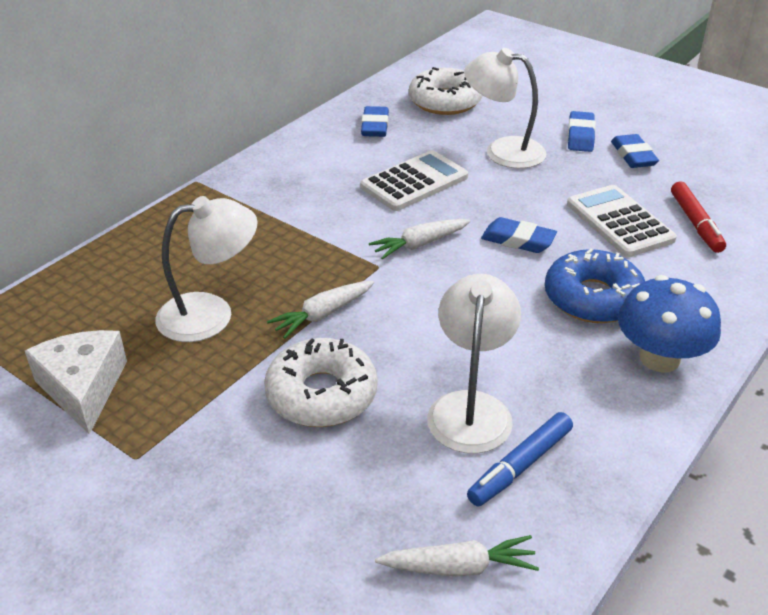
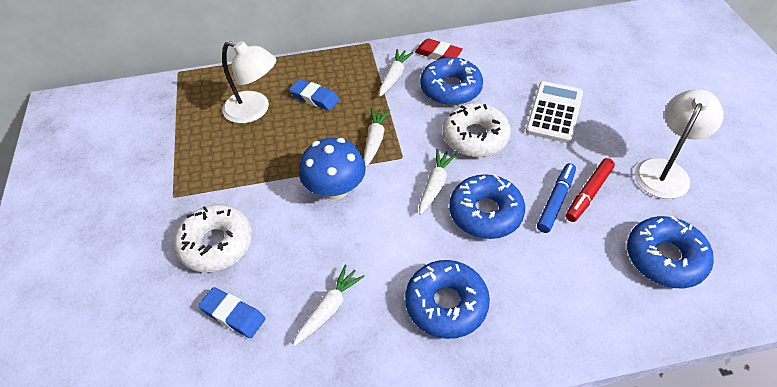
blue donut: [545,249,645,323] = 1 -> [405,260,490,339] [420,57,483,105] [449,174,525,239] [627,216,714,288] = 4
blue eraser: [361,106,389,137] [481,217,557,253] [567,111,596,152] [611,134,659,168] = 4 -> [198,287,265,338] [289,79,339,111] = 2
red eraser: none = 0 -> [415,38,463,60] = 1
white calculator: [360,150,468,211] [567,185,677,257] = 2 -> [526,81,583,143] = 1
white carrot: [267,281,374,339] [369,219,471,259] [375,535,539,577] = 3 -> [293,265,365,346] [363,108,390,167] [379,49,414,97] [419,149,457,215] = 4
white cheese: [25,330,127,435] = 1 -> none = 0
white lamp: [155,196,258,342] [427,274,521,453] [464,48,546,169] = 3 -> [222,41,276,123] [635,89,724,199] = 2

